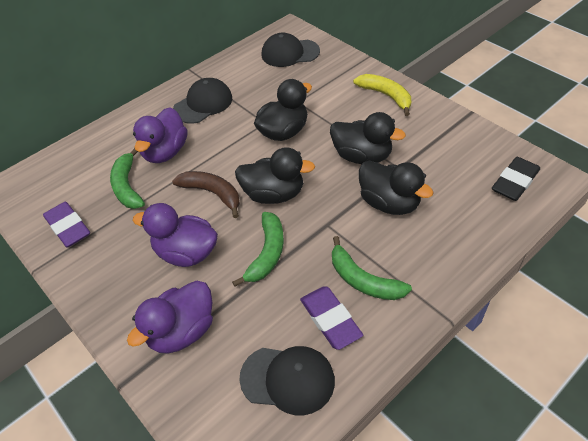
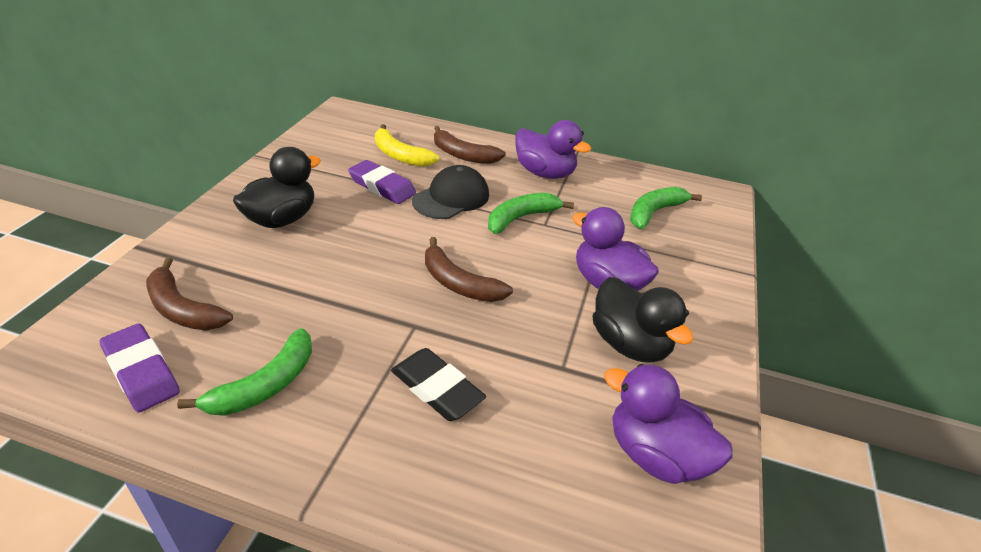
black cap: [173,78,232,124] [239,346,335,415] [261,33,320,67] = 3 -> [412,165,489,219] = 1
black duck: [235,147,315,204] [254,79,312,141] [330,112,406,164] [359,161,434,215] = 4 -> [233,147,321,228] [592,277,693,363] = 2
brown banana: [172,171,240,218] = 1 -> [146,258,233,330] [425,237,513,302] [434,126,506,164] = 3

